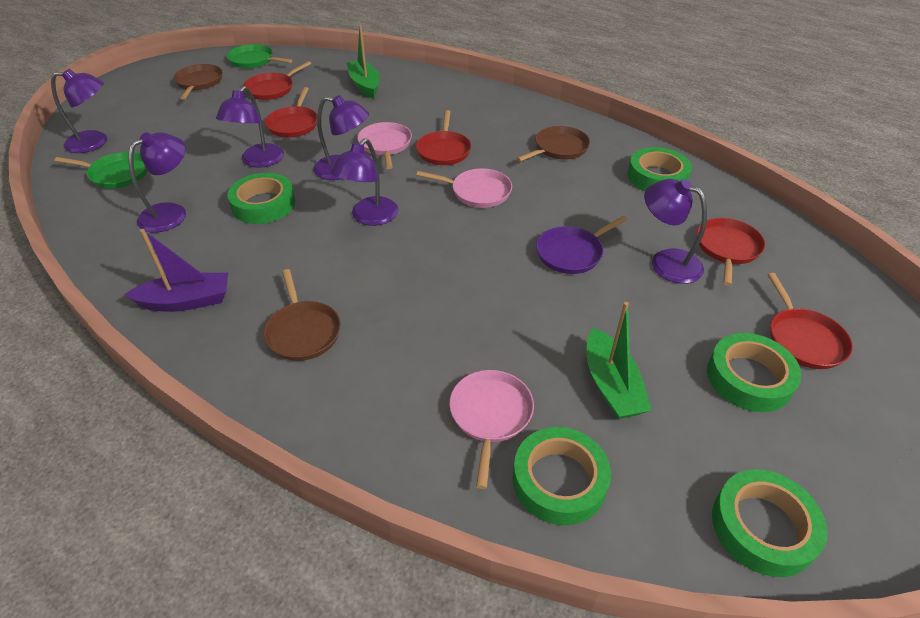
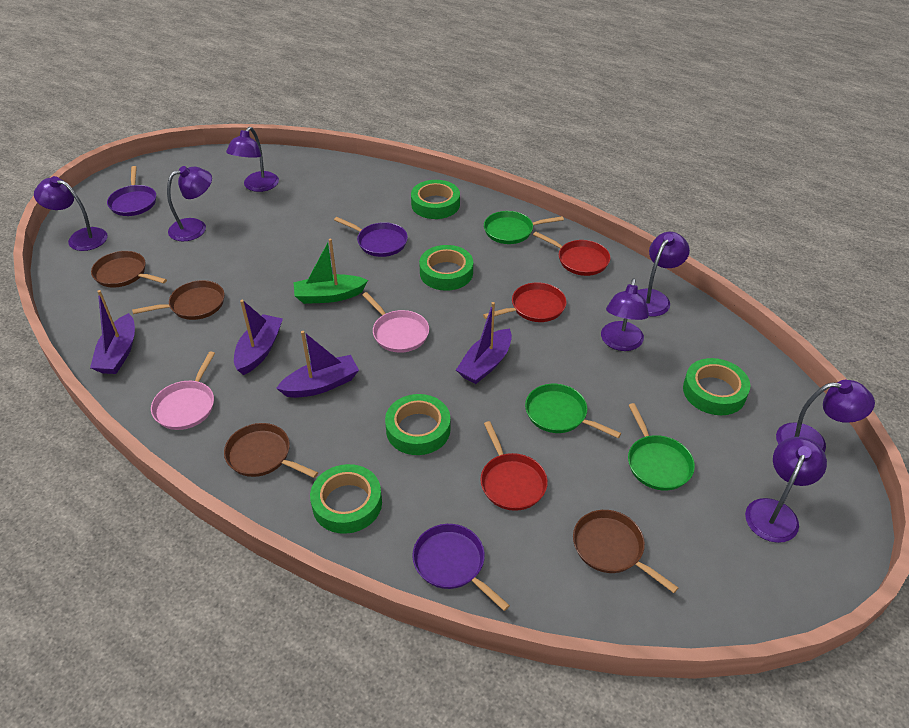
brown pan: [173,64,223,100] [264,269,341,361] [516,126,590,162] = 3 -> [91,251,167,287] [132,280,225,320] [224,423,318,478] [573,510,678,593] = 4
green boat: [347,25,380,99] [587,302,652,419] = 2 -> [293,239,368,304] = 1
green pan: [54,152,148,189] [227,44,292,68] = 2 -> [484,211,564,244] [525,384,621,438] [628,403,695,490] = 3
pink pan: [357,122,412,169] [417,168,512,208] [449,370,534,489] = 3 -> [151,351,215,430] [362,292,429,353] = 2
purple boat: [124,229,228,312] = 1 -> [90,290,135,374] [234,300,283,375] [276,331,359,398] [456,302,512,384] = 4
purple lamp: [51,69,107,153] [128,132,186,233] [216,86,284,168] [313,95,369,180] [330,138,399,226] [644,179,707,284] = 6 -> [34,176,108,251] [167,166,212,241] [226,127,279,192] [601,278,649,351] [638,232,690,316] [745,437,827,543] [776,380,875,452] = 7
purple pan: [536,216,627,274] = 1 -> [107,166,156,216] [334,217,408,257] [412,524,510,611] = 3
red pan: [243,61,311,100] [265,87,318,137] [416,110,471,165] [697,218,765,286] [768,273,853,369] = 5 -> [480,421,548,511] [483,282,567,322] [533,232,611,276] = 3

